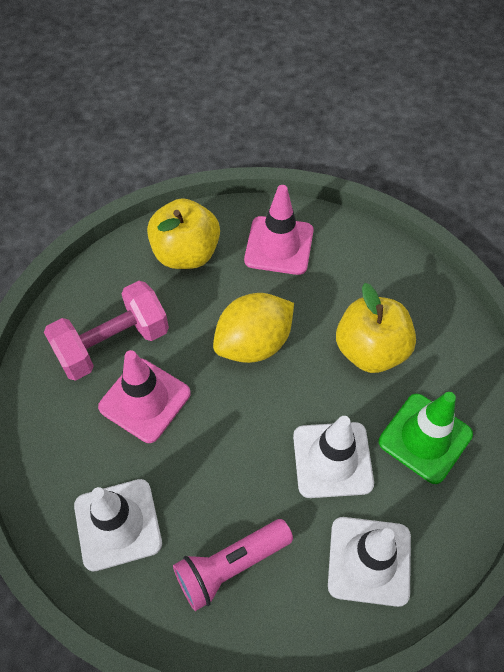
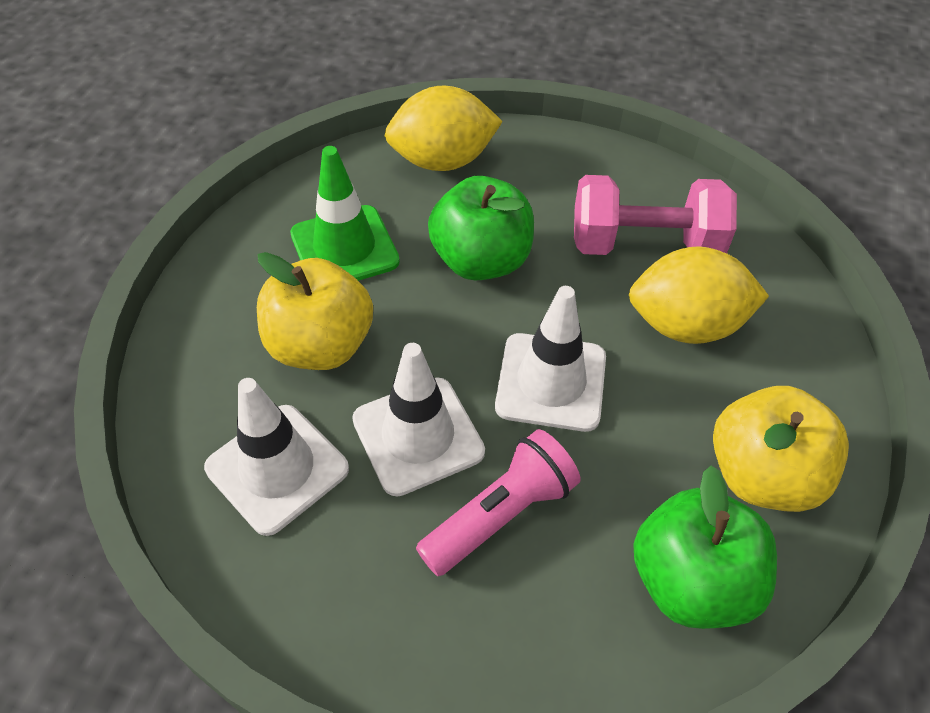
green apple: none = 0 -> [428,176,534,281] [633,466,777,629] = 2
pink traffic cone: [98,350,190,443] [244,185,314,275] = 2 -> none = 0
yellow lemon: [213,293,294,363] = 1 -> [385,86,503,171] [629,246,769,344] = 2

